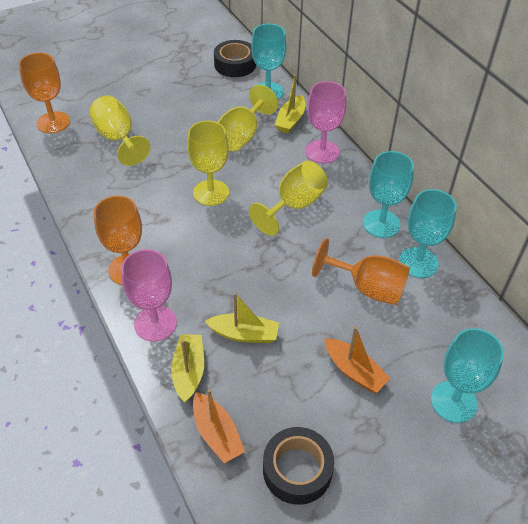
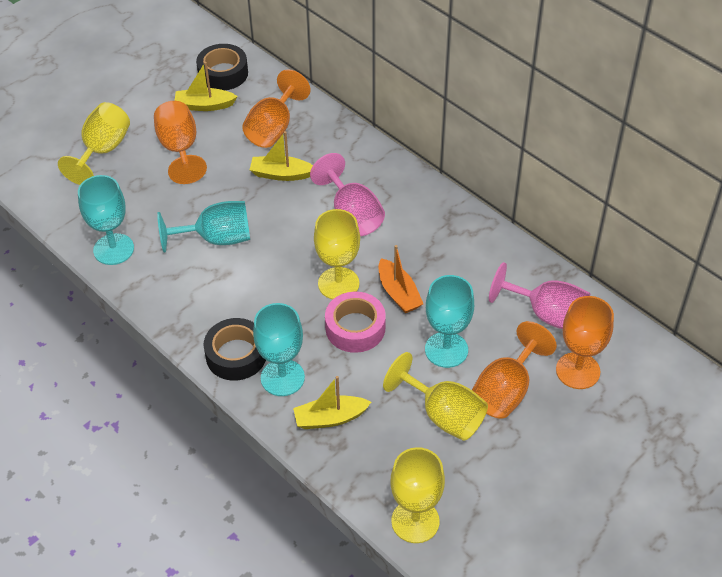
orange boat: [193,389,245,463] [324,326,391,393] = 2 -> [379,245,423,313] = 1
orange goblet: [19,53,70,133] [94,196,142,285] [312,238,410,305] = 3 -> [154,101,207,184] [242,70,311,148] [472,321,557,419] [556,296,614,389] = 4
pink tape: none = 0 -> [325,292,386,353] = 1

